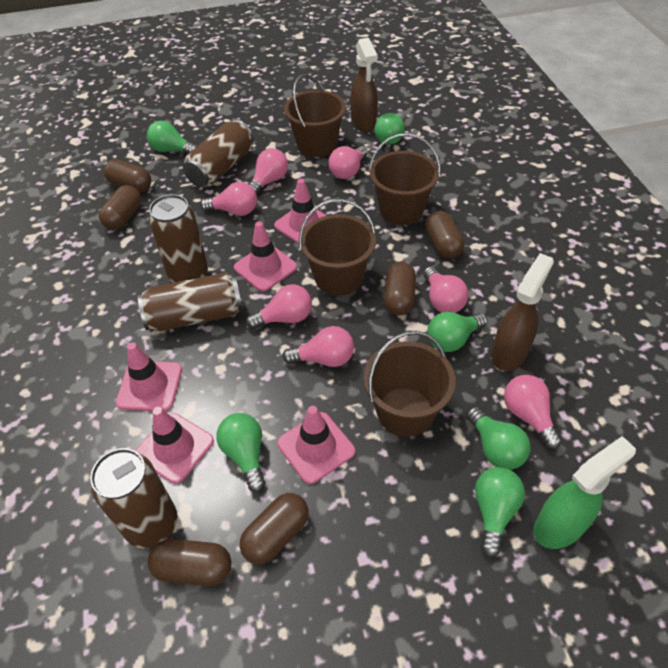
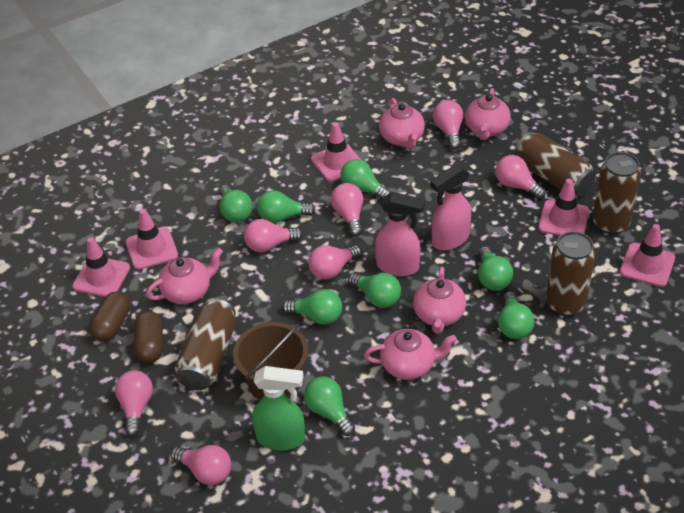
brown bucket: [284,74,346,157] [299,199,376,296] [364,331,456,437] [369,133,440,225] = 4 -> [233,322,308,400] = 1
brown capsule: [99,185,141,230] [104,159,151,193] [148,539,231,586] [240,493,309,564] [384,262,416,315] [425,210,464,258] = 6 -> [90,292,130,342] [134,311,163,363] = 2
brown spray bottle: [351,38,378,131] [491,253,554,371] = 2 -> none = 0
green light bulb: [147,121,197,154] [217,413,265,492] [375,113,405,145] [428,312,488,352] [466,407,531,470] [475,467,525,557] = 6 -> [219,185,252,223] [257,191,315,223] [282,289,342,325] [304,377,355,436] [340,159,391,200] [348,273,401,308] [478,246,513,291] [498,291,535,339] = 8
pink spray bottle: none = 0 -> [375,192,425,276] [430,164,471,250] = 2
pink teapot: none = 0 -> [146,248,223,304] [364,329,457,380] [379,98,425,149] [413,267,466,334] [465,88,511,140] = 5

